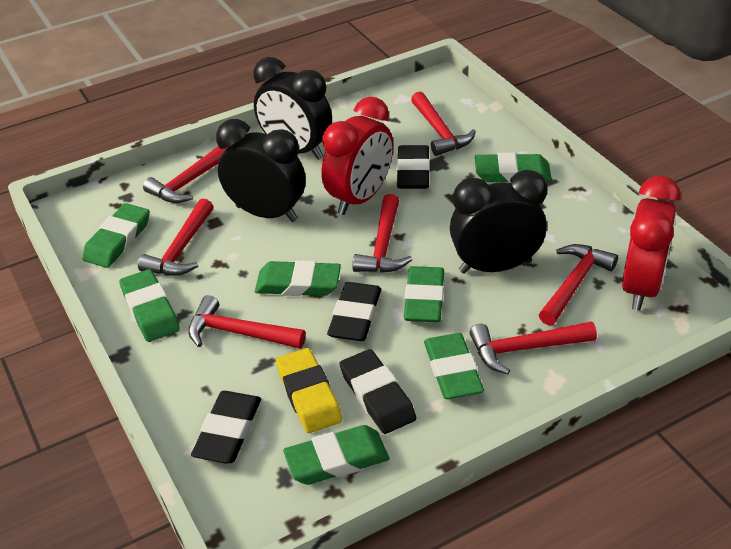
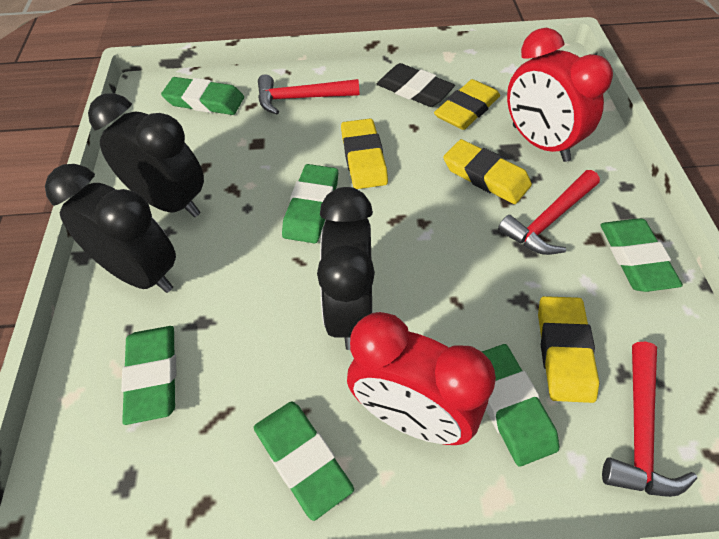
black eraser: [191,391,261,464] [327,282,381,341] [339,349,416,434] [396,145,430,189] = 4 -> [377,63,455,107] = 1
green eraser: [82,203,150,268] [119,269,180,342] [255,260,341,296] [283,425,389,485] [404,266,444,322] [424,333,484,399] [475,153,552,183] = 7 -> [121,326,176,425] [161,77,244,115] [254,402,354,521] [282,164,338,243] [482,344,559,467] [600,218,683,292] = 6
red hammer: [138,198,214,276] [143,147,228,203] [188,295,306,349] [352,194,413,273] [411,92,476,156] [469,322,597,374] [539,244,618,326] = 7 -> [258,74,359,114] [498,170,600,255] [602,342,697,497] = 3
yellow eraser: [276,348,342,433] = 1 -> [341,119,388,189] [434,79,500,130] [443,139,532,204] [538,296,599,403] = 4

